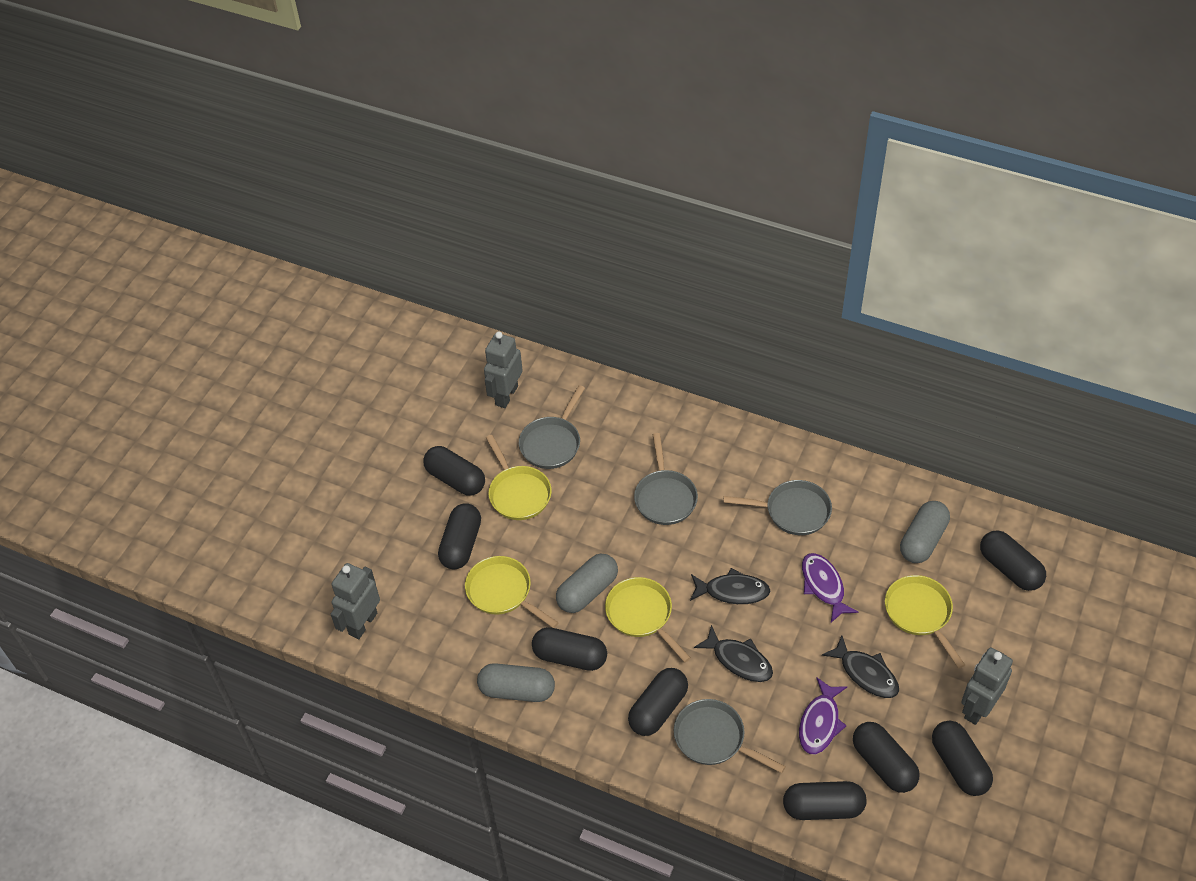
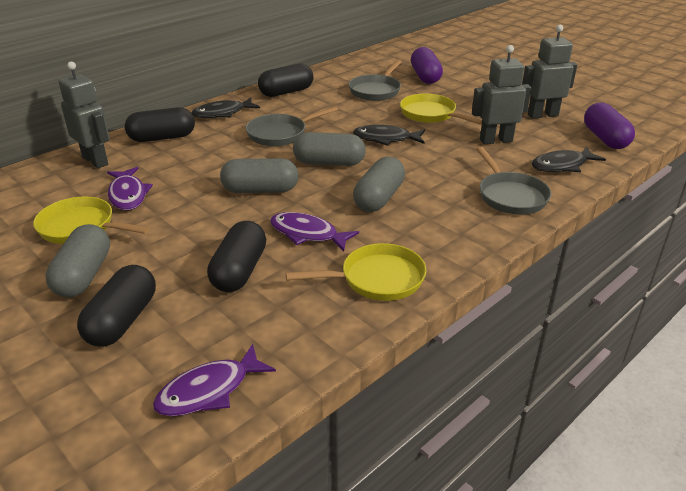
black capsule: [423,446,485,496] [438,503,481,570] [532,627,607,671] [628,668,688,736] [783,781,866,820] [853,722,920,793] [932,721,993,796] [980,530,1046,591] = 8 -> [77,265,156,347] [125,107,195,142] [207,221,266,292] [258,63,314,97] = 4
grey capsule: [477,663,555,702] [556,554,618,613] [900,501,950,563] = 3 -> [45,224,110,298] [220,158,299,193] [293,132,366,166] [353,157,405,212] = 4
grey pan: [519,385,585,469] [634,433,698,525] [674,699,786,773] [723,480,832,535] = 4 -> [246,106,338,146] [349,60,401,101] [476,147,551,214] = 3
purple capsule: none = 0 -> [411,47,443,84] [584,102,635,149] = 2
purple fish: [799,677,848,754] [802,553,858,623] = 2 -> [107,167,153,210] [153,344,276,416] [270,212,359,251] = 3
yellow pan: [465,556,559,628] [486,435,552,520] [605,577,691,662] [885,575,965,669] = 4 -> [33,196,150,244] [286,243,427,301] [400,94,482,125] = 3

